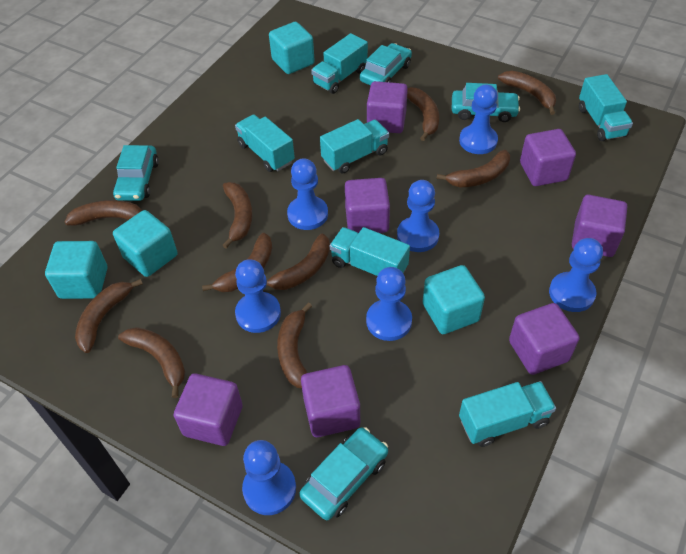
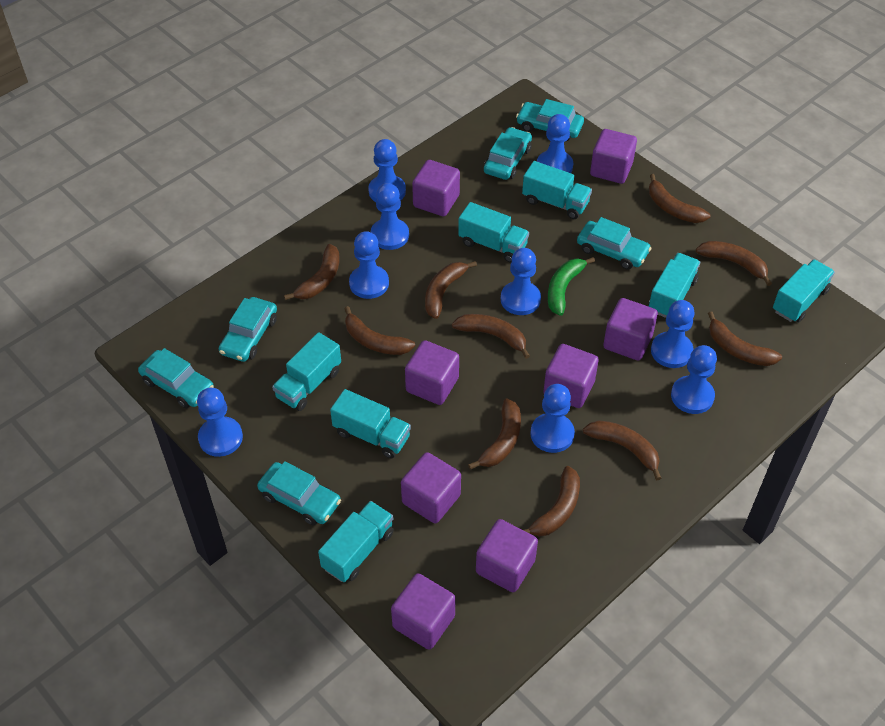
blue pawn: [235,259,281,333] [242,440,296,515] [287,158,328,230] [366,267,412,341] [397,180,439,252] [459,84,498,154] [549,238,603,312] = 7 -> [197,388,243,457] [349,231,389,299] [368,139,406,202] [371,183,409,250] [501,248,541,315] [530,384,575,453] [537,114,573,173] [651,300,695,368] [671,345,717,414] = 9
green banana: none = 0 -> [548,257,595,316] = 1
purple cube: [174,373,243,446] [301,365,360,437] [345,178,390,233] [367,81,408,133] [509,303,579,375] [520,129,576,186] [572,195,627,257] = 7 -> [391,573,456,650] [401,452,461,523] [405,340,459,405] [412,160,460,216] [476,519,538,592] [543,344,599,408] [590,129,637,184] [603,298,658,361] = 8
turquoise car: [113,145,159,201] [299,427,388,520] [360,43,412,85] [452,83,520,122] = 4 -> [138,348,214,408] [219,297,277,362] [257,461,341,525] [484,127,532,180] [516,99,584,141] [577,217,652,270] = 6
turquoise cube: [45,241,107,299] [113,210,178,277] [269,22,315,74] [422,265,485,334] = 4 -> none = 0
turquoise truck: [235,114,295,172] [311,33,368,94] [320,119,389,173] [330,227,410,276] [459,381,556,447] [579,74,633,141] = 6 -> [272,332,341,411] [318,501,394,582] [330,389,411,459] [458,202,529,263] [522,161,592,219] [649,253,700,318] [773,259,835,322] = 7

